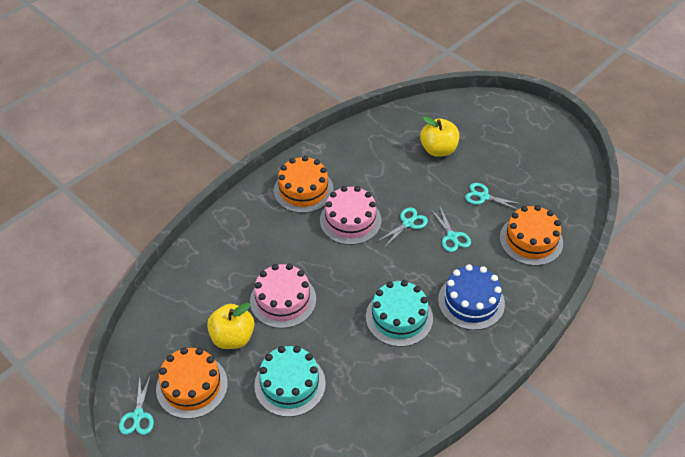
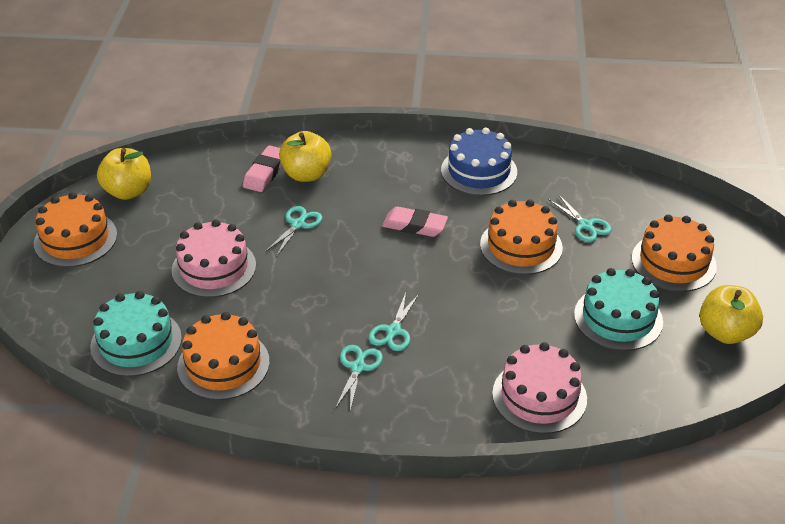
orange cake: [156,347,228,419] [274,156,334,213] [500,205,563,266] = 3 -> [34,192,117,267] [177,312,270,400] [480,200,563,275] [632,215,717,292] = 4
pink eraser: none = 0 -> [243,145,282,192] [382,207,448,237] = 2
yellow apple: [207,303,254,349] [420,116,459,157] = 2 -> [97,148,151,200] [279,131,332,182] [700,285,763,344] = 3

